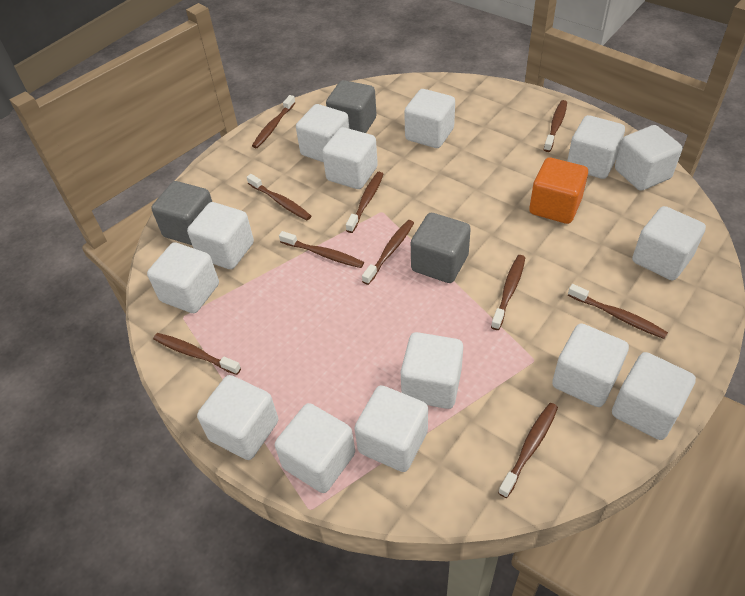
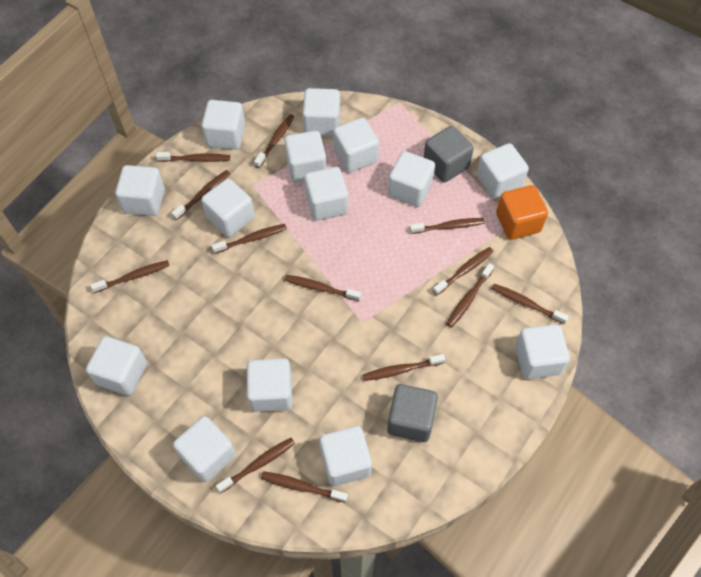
brown toothbrush: [153,333,241,375] [247,174,311,220] [252,95,296,148] [279,231,364,268] [346,172,383,233] [362,220,414,285] [491,255,525,330] [498,403,558,498] [544,100,567,152] [568,284,668,339] = 10 -> [90,260,170,293] [156,152,230,162] [171,170,230,220] [211,224,287,254] [216,438,295,493] [254,114,295,168] [261,471,348,503] [284,275,361,301] [363,354,445,381] [410,218,485,234] [433,247,494,296] [446,263,494,327] [492,284,569,324] = 13
grey cube: [151,181,212,245] [326,80,377,133] [411,213,471,283] = 3 -> [387,384,438,442] [423,126,474,182] = 2

